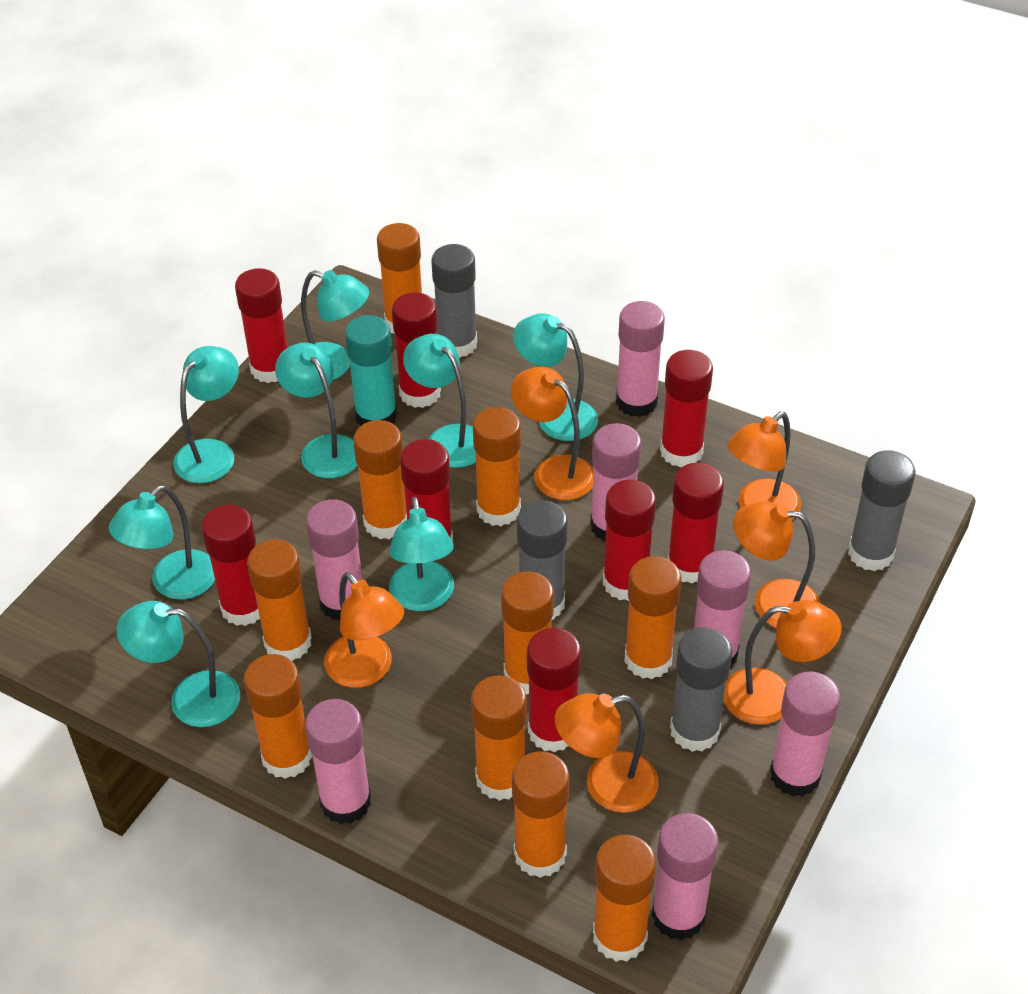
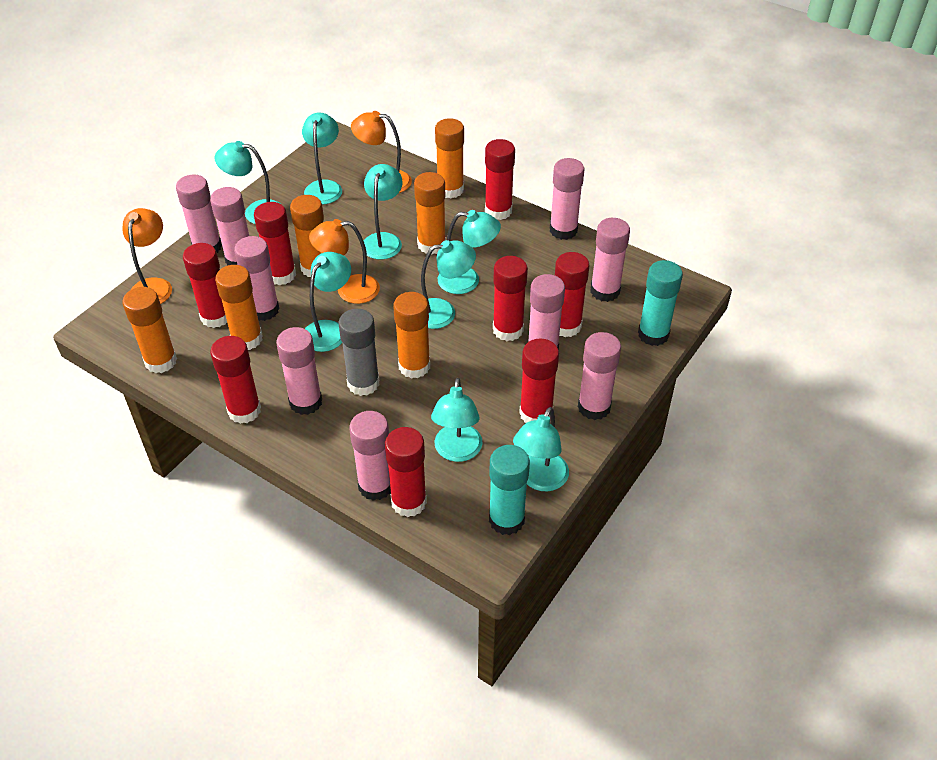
grey glue stick: [431,244,477,358] [517,500,567,620] [670,627,732,752] [848,450,916,571] = 4 -> [338,309,380,396] = 1
orange glue stick: [243,654,312,779] [247,539,312,661] [353,420,407,539] [377,223,422,333] [471,675,527,801] [473,407,521,526] [501,571,554,695] [512,751,569,878] [593,835,656,962] [624,556,681,679] = 10 -> [123,287,177,373] [215,265,263,350] [290,195,324,277] [393,292,430,379] [414,172,446,255] [435,118,464,198] = 6
orange lamp: [324,572,404,688] [511,367,593,500] [555,693,659,813] [724,600,842,725] [727,412,801,520] [733,501,821,628] = 6 -> [123,208,172,304] [309,219,380,304] [351,111,412,193] = 3
pink glue stick: [305,699,371,824] [306,499,362,620] [590,423,642,541] [616,301,665,417] [652,813,719,940] [694,550,751,669] [770,671,841,797] = 7 -> [176,175,222,253] [210,187,249,266] [234,236,279,321] [276,327,322,415] [349,411,391,501] [528,274,565,350] [550,158,584,240] [578,332,621,420] [590,218,630,302] = 9
turquoise glue stick: [345,315,397,426] = 1 -> [489,445,530,535] [638,260,683,346] = 2

